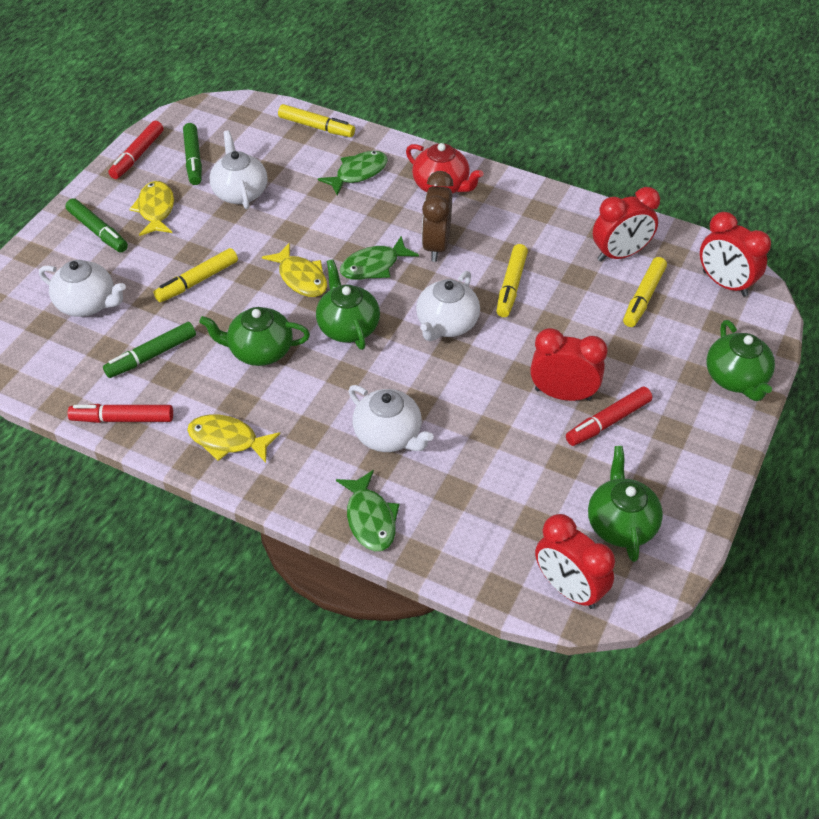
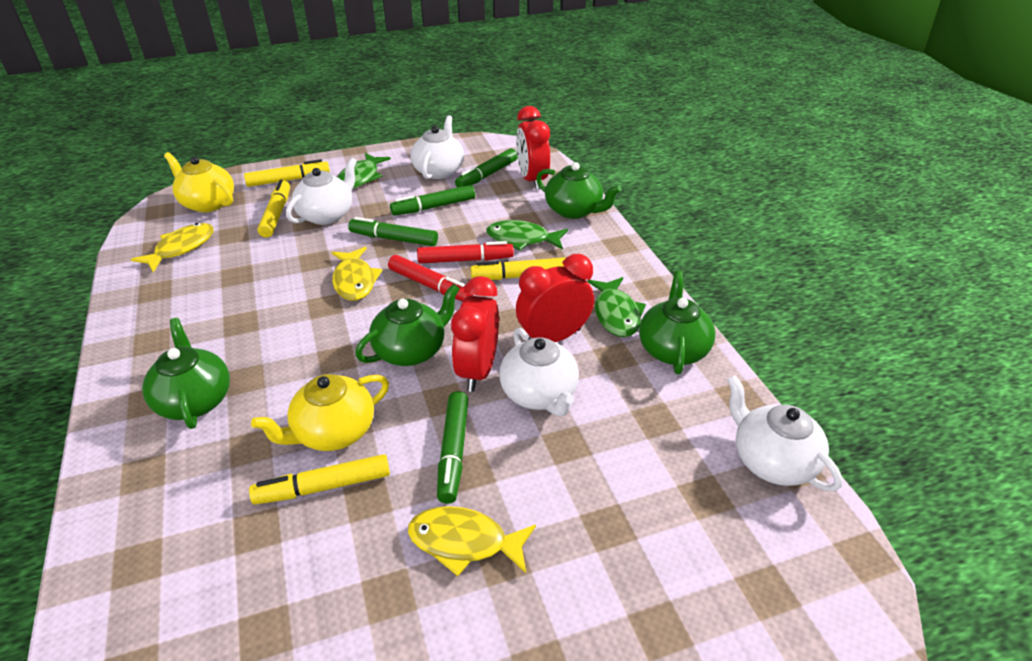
brown clock: [422,171,453,262] = 1 -> none = 0
green marker: [66,198,128,252] [103,322,196,378] [183,123,202,185] = 3 -> [348,217,438,246] [390,185,475,215] [437,391,469,504] [455,148,517,188] = 4
red clock: [530,328,607,401] [535,514,615,609] [593,187,660,262] [700,212,771,297] = 4 -> [451,276,499,392] [516,106,550,190] [516,254,594,342] = 3
red marker: [68,404,173,423] [108,121,164,179] [566,387,652,446] = 3 -> [388,255,473,302] [417,241,514,263] = 2
red teapot: [406,143,484,194] = 1 -> none = 0
yellow teapot: none = 0 -> [164,152,234,212] [251,374,389,451] = 2

